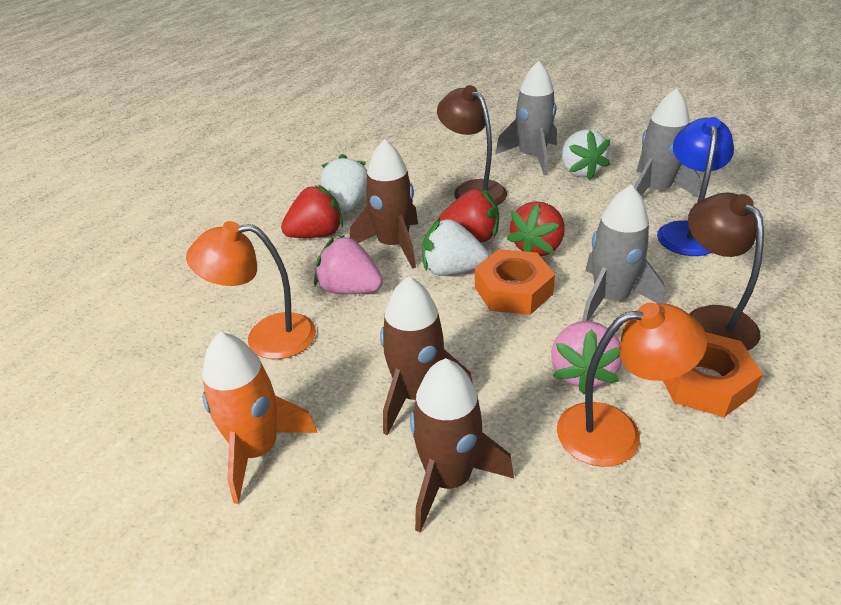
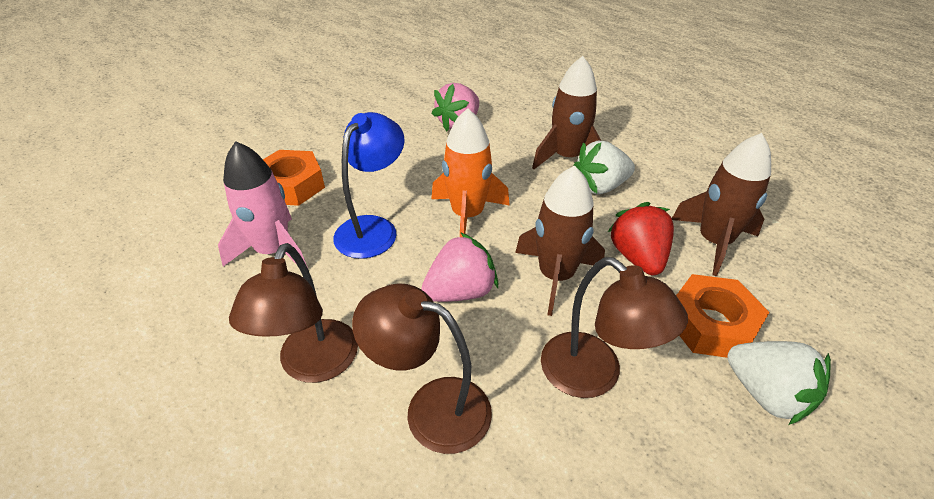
brown lamp: [437,85,507,205] [688,192,764,351] = 2 -> [229,243,358,383] [352,283,492,454] [541,257,688,398] = 3
grey rocket: [495,61,557,176] [582,184,664,321] [634,88,700,198] = 3 -> none = 0
orange lamp: [186,221,316,359] [557,303,707,467] = 2 -> none = 0
pink rocket: none = 0 -> [218,141,308,268] = 1
red strawberry: [281,185,343,238] [437,189,499,242] [507,201,565,256] = 3 -> [608,202,674,275] = 1
white strawberry: [321,154,367,212] [422,218,489,276] [562,129,610,180] = 3 -> [573,141,635,194] [727,341,831,425] = 2

